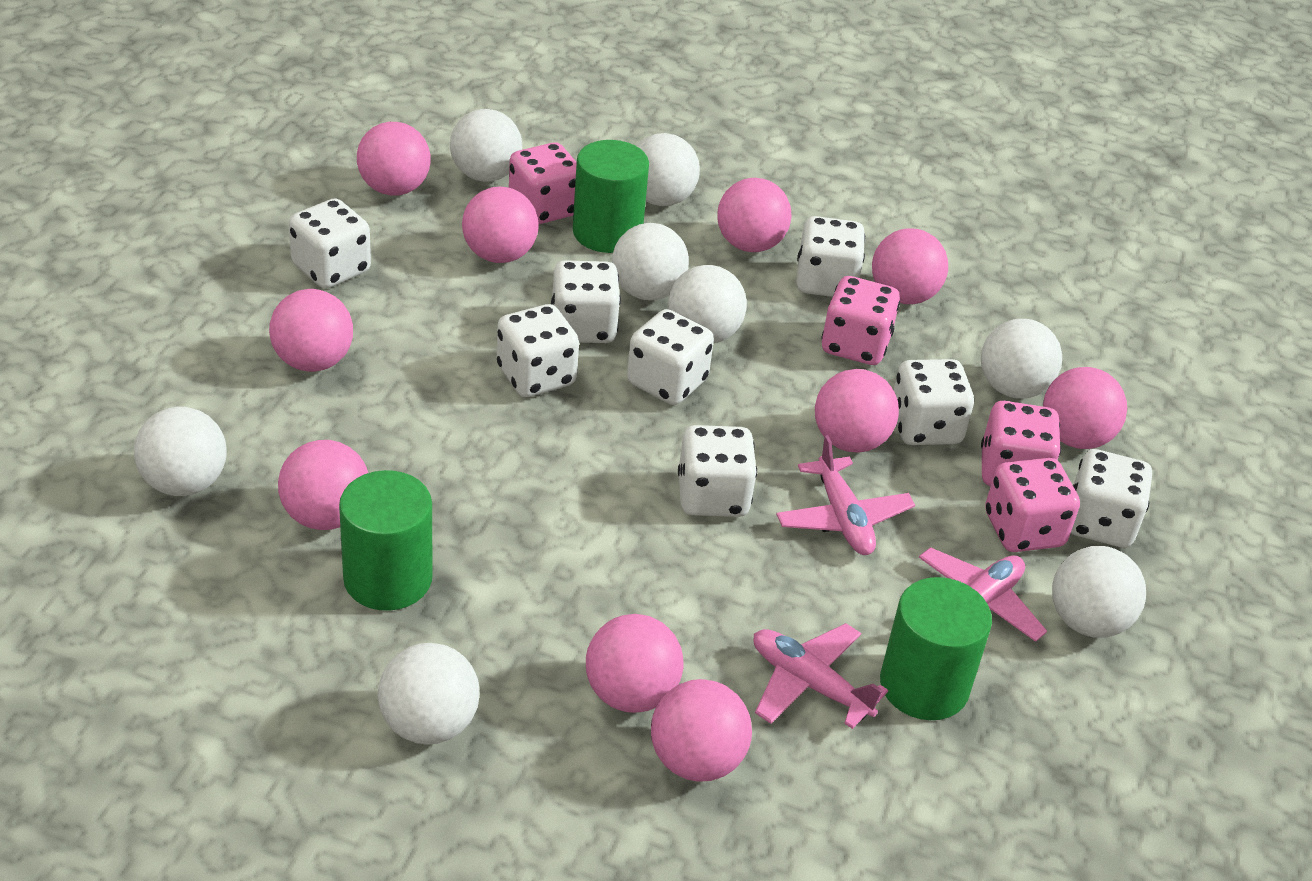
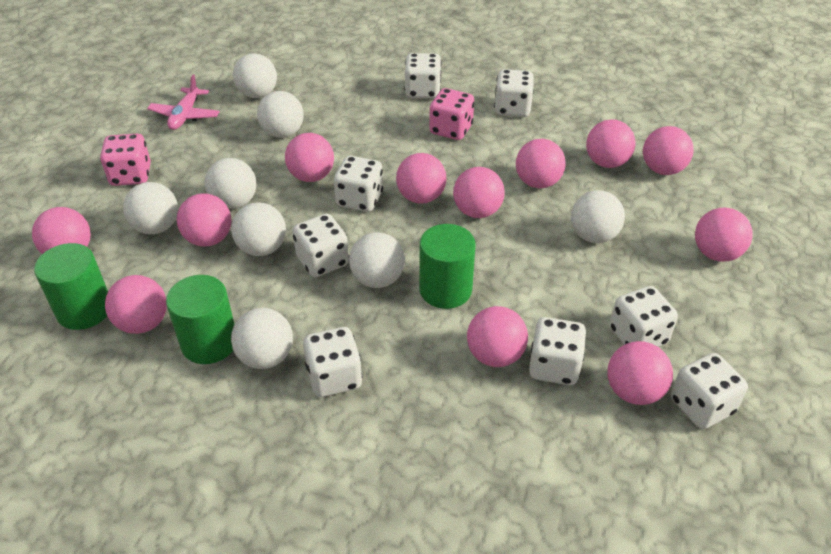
pink ball: [269,289,353,372] [278,440,368,530] [357,122,431,195] [462,187,539,263] [586,614,684,713] [651,679,752,782] [717,178,791,252] [815,369,899,452] [872,228,948,304] [1043,367,1127,449] = 10 -> [32,207,91,254] [105,275,167,334] [177,194,232,247] [285,133,334,182] [396,153,446,204] [453,167,505,218] [467,306,528,367] [516,139,566,188] [586,119,636,168] [607,341,673,405] [643,126,694,175] [695,207,753,262] = 12
pink dice: [509,142,577,224] [821,276,900,365] [981,401,1061,486] [985,458,1080,552] = 4 -> [100,134,151,186] [429,88,474,140] = 2
pink plane: [753,623,889,729] [776,435,915,555] [919,547,1047,642] = 3 -> [147,75,220,130] = 1

